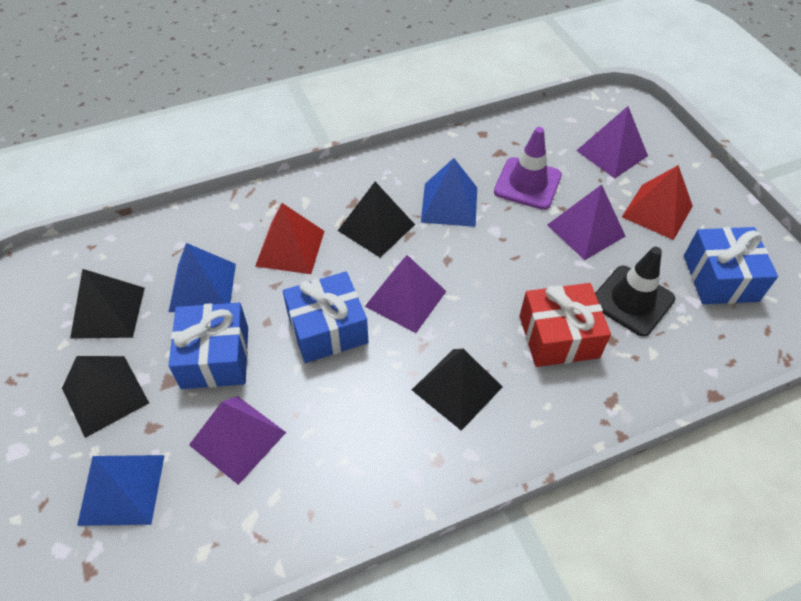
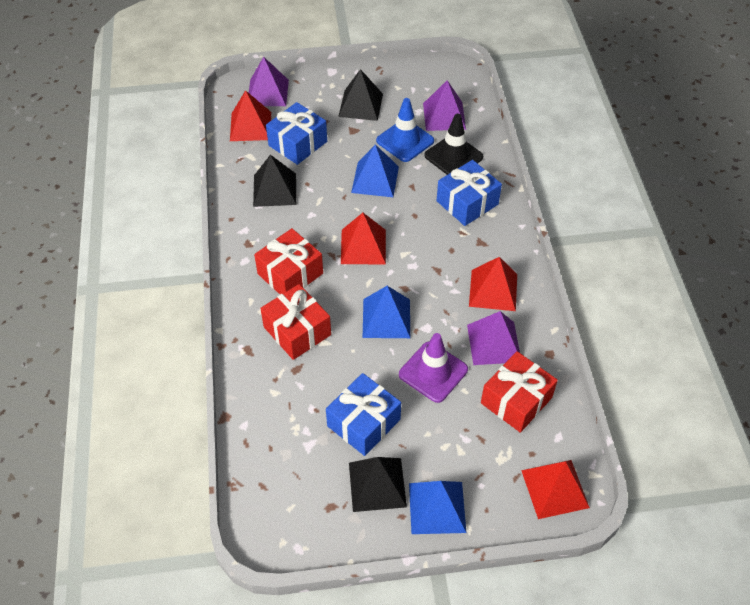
black pyramid: [62,356,149,438] [70,269,145,339] [338,182,415,257] [412,349,503,431] = 4 -> [253,155,296,207] [338,69,383,121] [349,457,407,512] = 3
blue traffic cone: none = 0 -> [376,98,434,162] = 1
purple pyramid: [189,396,286,485] [365,255,446,333] [547,184,625,260] [576,106,648,178] = 4 -> [249,57,289,106] [423,80,466,131] [467,311,520,365] = 3
red gift: [520,283,611,367] = 1 -> [254,228,323,294] [260,284,331,360] [481,351,558,433] = 3
red pyramid: [255,203,324,274] [622,165,693,240] = 2 -> [230,90,271,141] [341,213,386,264] [469,257,517,311] [521,460,590,519] = 4

